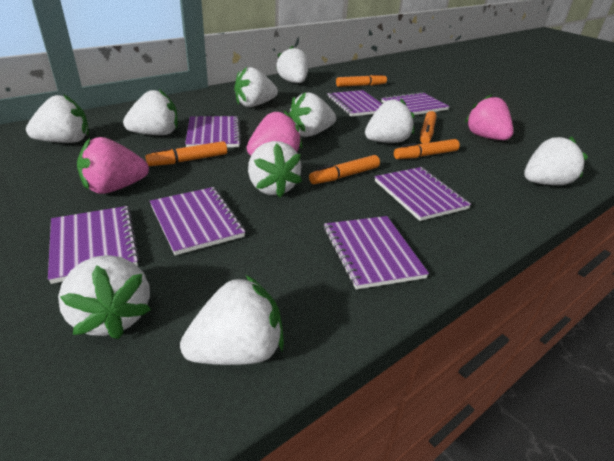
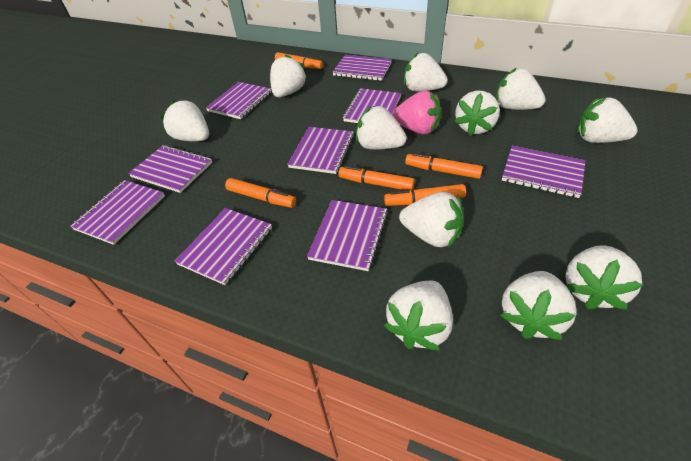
pink strawberry: [77,137,149,194] [247,110,302,156] [465,94,514,140] = 3 -> [392,91,441,134] = 1
purple notebook: [48,206,140,284] [150,187,245,255] [185,116,241,147] [324,216,429,290] [327,90,382,116] [375,167,471,221] [381,92,450,115] = 7 -> [70,180,165,245] [128,145,212,193] [175,208,272,285] [206,82,271,119] [287,127,354,174] [307,200,388,271] [332,55,392,81] [343,88,401,123] [502,146,585,198] = 9
white strawberry: [26,94,89,143] [58,255,151,339] [123,89,178,135] [180,274,284,365] [234,67,278,107] [248,141,302,198] [276,46,309,83] [289,92,336,137] [365,98,414,143] [524,136,588,185] = 10 -> [161,100,209,141] [270,54,307,97] [356,106,407,150] [384,281,453,351] [399,192,464,248] [404,53,448,91] [455,91,500,136] [496,68,546,110] [500,271,577,340] [565,245,643,310] [576,97,638,143] = 11

